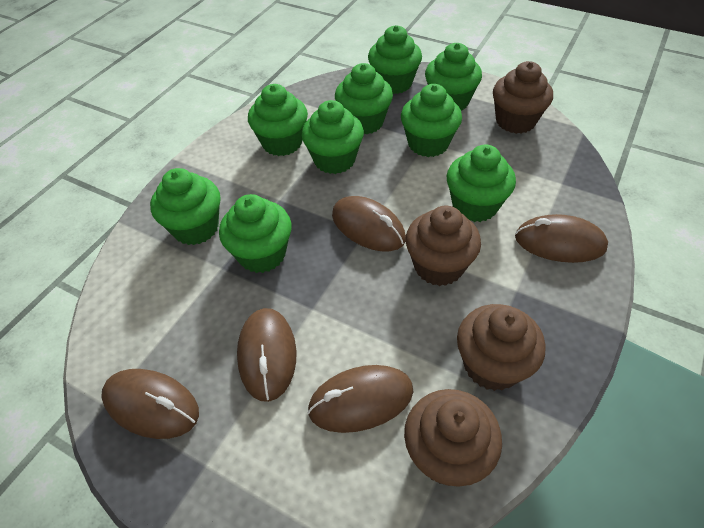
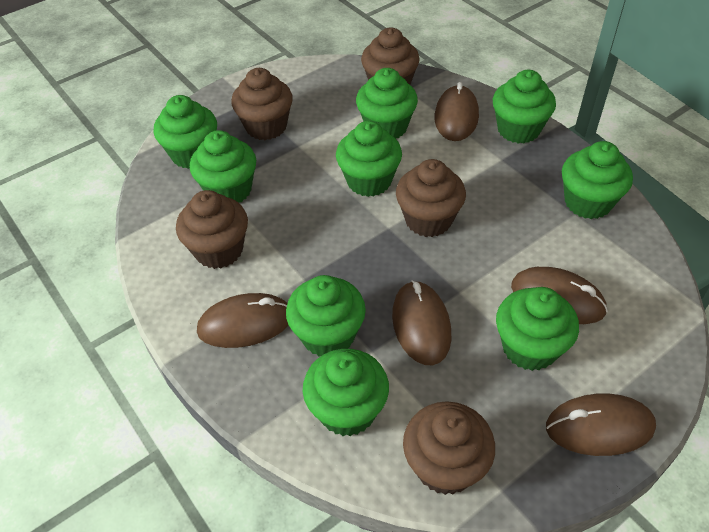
brown cupcake: [404,389,502,487] [406,206,481,286] [457,304,546,391] [493,61,553,134] = 4 -> [176,190,248,269] [231,68,293,140] [361,28,420,85] [396,159,466,237] [403,401,495,495] = 5

